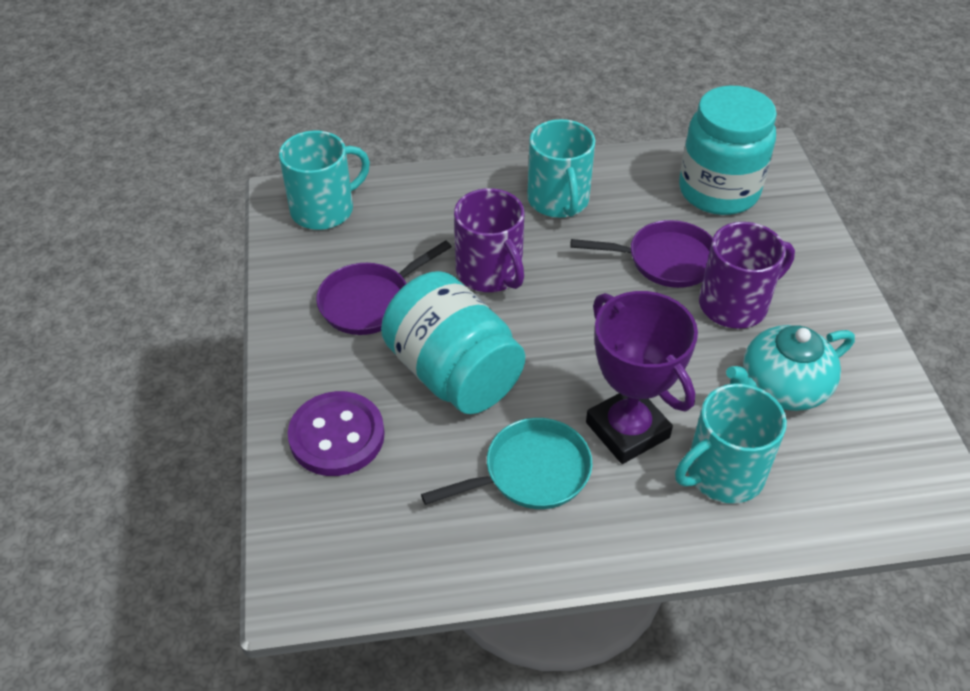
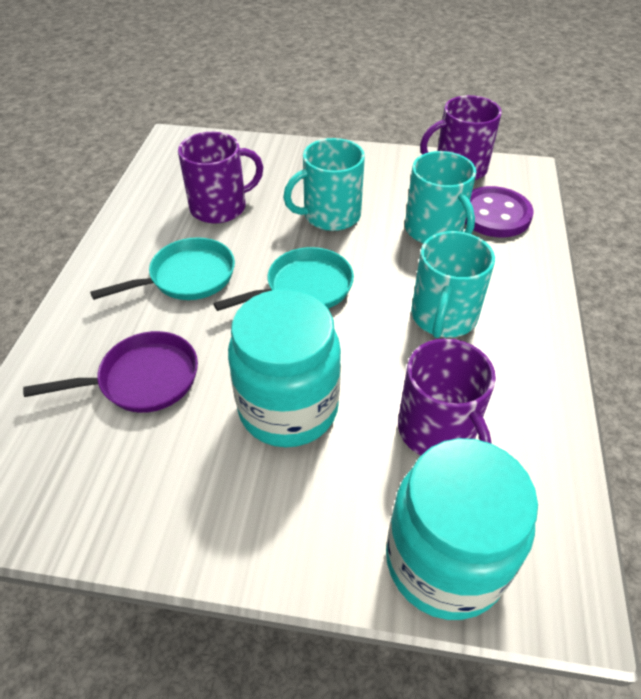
purple mug: [454,188,524,292] [699,222,795,329] = 2 -> [178,132,263,224] [398,338,496,455] [420,95,502,180] = 3
purple pan: [316,240,452,335] [571,220,713,288] = 2 -> [23,331,198,413] = 1
purple trophy: [586,291,698,464] = 1 -> none = 0
turquoise pan: [421,418,593,509] = 1 -> [90,237,235,300] [213,247,354,311] = 2
turquoise teapot: [726,325,855,411] = 1 -> none = 0

